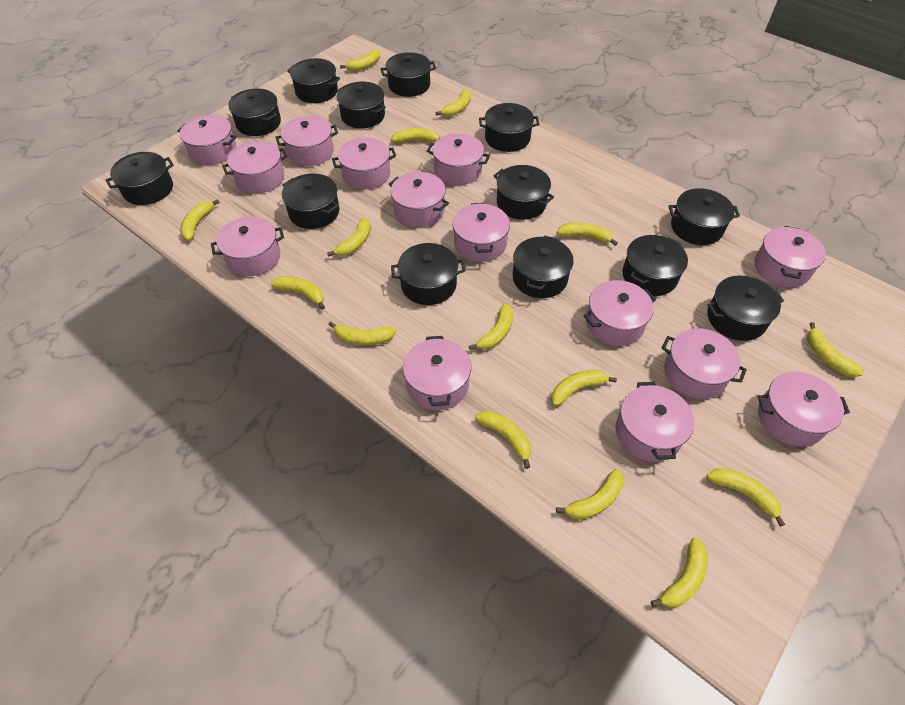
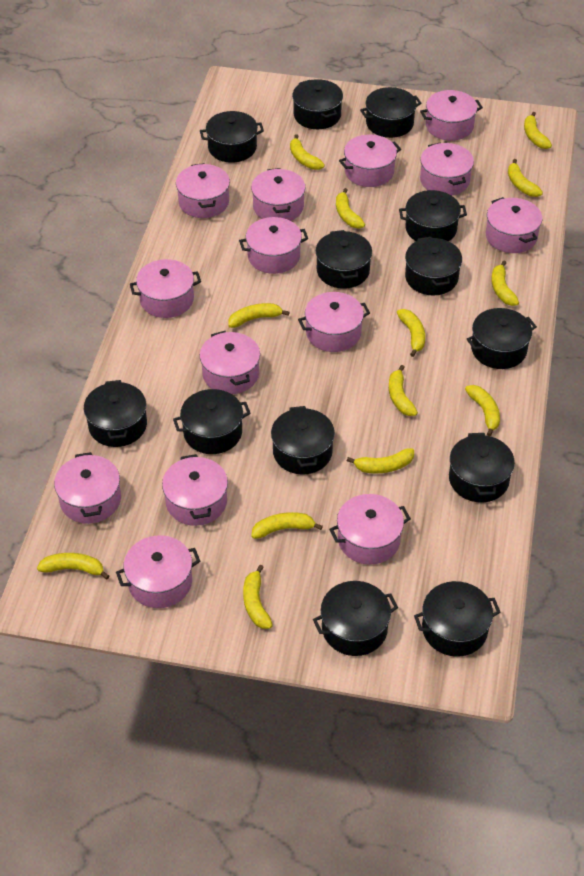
yellow banana: [180,199,220,241] [271,276,325,310] [327,218,371,257] [328,322,396,345] [340,49,380,71] [391,128,440,143] [436,90,471,117] [469,304,513,350] [475,411,531,469] [551,370,617,406] [556,469,624,520] [557,223,618,246] [651,538,708,608] [707,468,785,527] [807,322,864,377] = 15 -> [37,553,109,580] [228,303,290,328] [243,565,273,629] [251,512,323,539] [290,134,325,170] [336,188,365,229] [347,448,414,473] [389,365,418,416] [397,309,425,357] [465,385,500,436] [491,261,519,306] [508,159,543,197] [524,112,552,149] = 13

